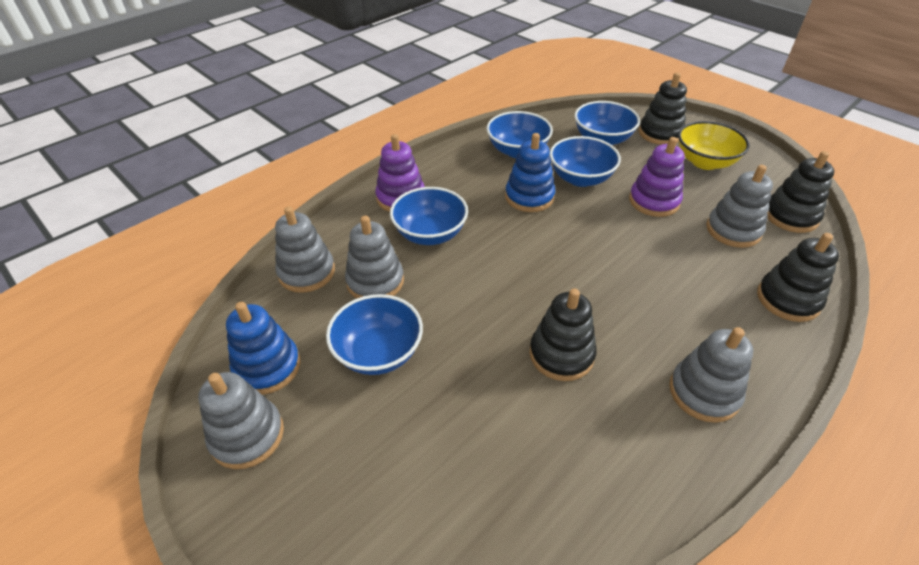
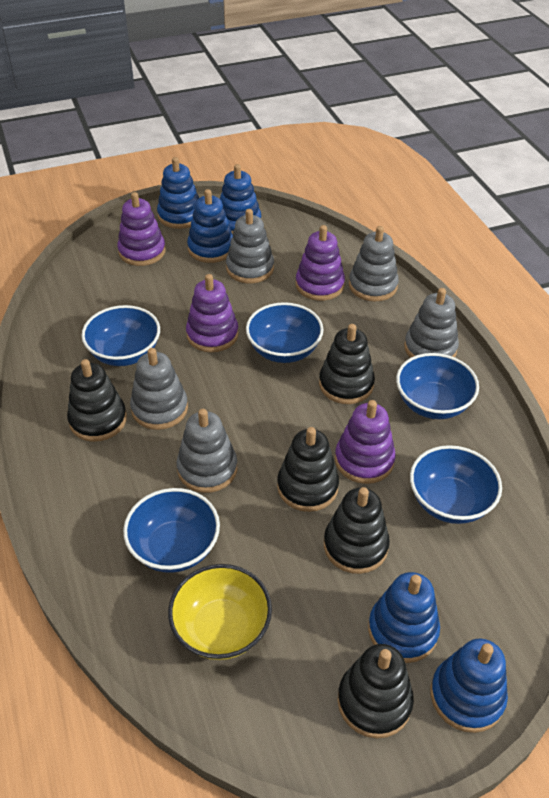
black stacking toy: [529,288,597,381] [639,73,687,145] [757,233,839,322] [768,151,834,233] = 4 -> [67,359,127,442] [277,427,339,512] [319,324,375,404] [324,487,390,574] [337,644,414,738] = 5
blue stacking toy: [226,302,300,395] [505,133,555,212] = 2 -> [157,157,199,229] [187,189,233,263] [220,164,261,234] [368,572,440,663] [430,639,508,733] = 5
purple stacking toy: [375,134,425,212] [629,137,685,217] = 2 -> [117,192,166,266] [186,274,239,352] [296,225,345,301] [335,400,396,484] = 4

